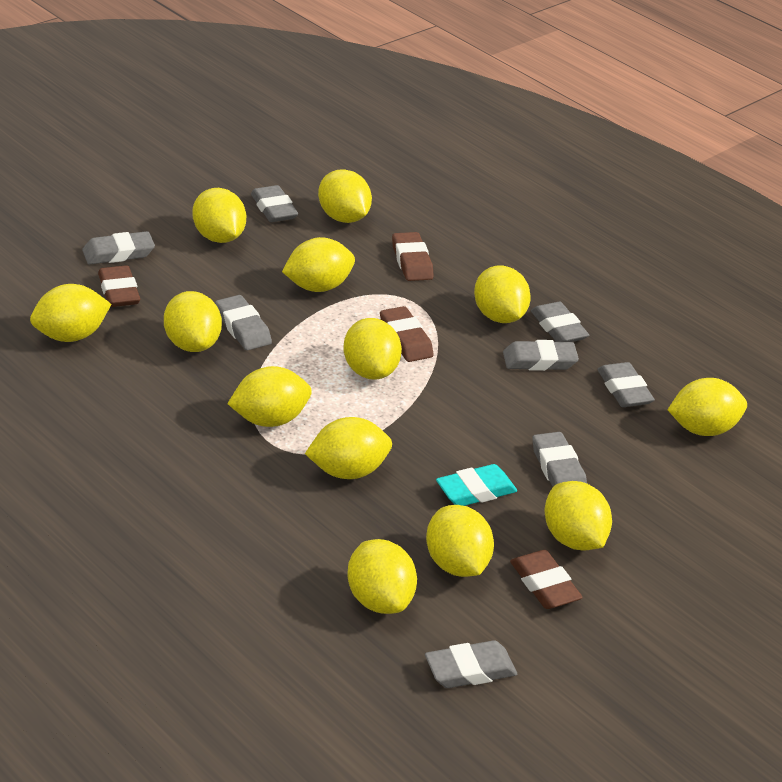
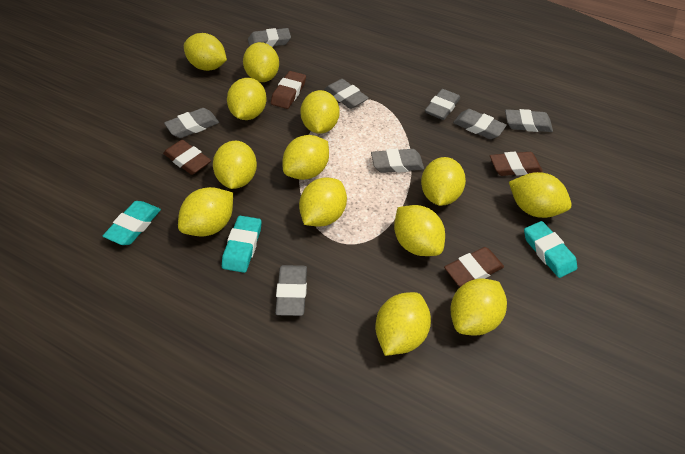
turquoise eraser: [436,464,517,506] = 1 -> [103,201,161,245] [222,216,261,273] [524,221,577,278] = 3

